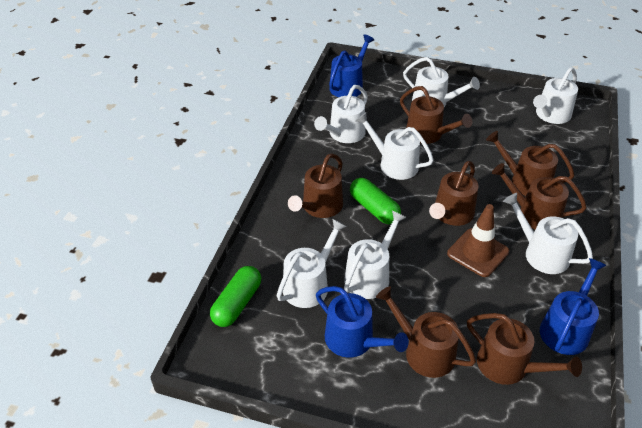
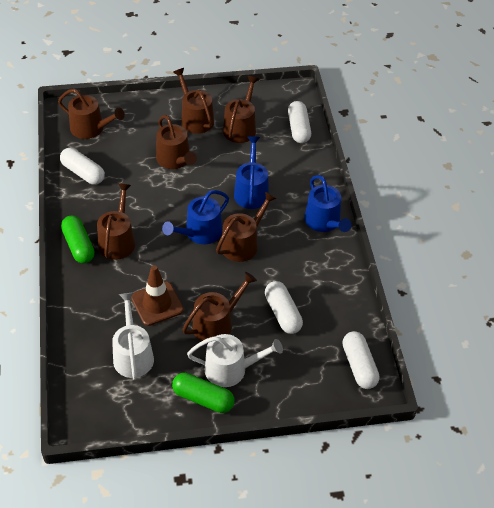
white capsule: none = 0 -> [60,148,105,185] [265,281,303,334] [288,101,311,143] [342,331,379,389] = 4
white watering can: [277,219,347,308] [314,85,368,143] [344,210,407,299] [356,112,434,180] [403,57,480,107] [503,193,593,274] [533,67,578,124] = 7 -> [112,293,154,380] [187,334,283,387] = 2

